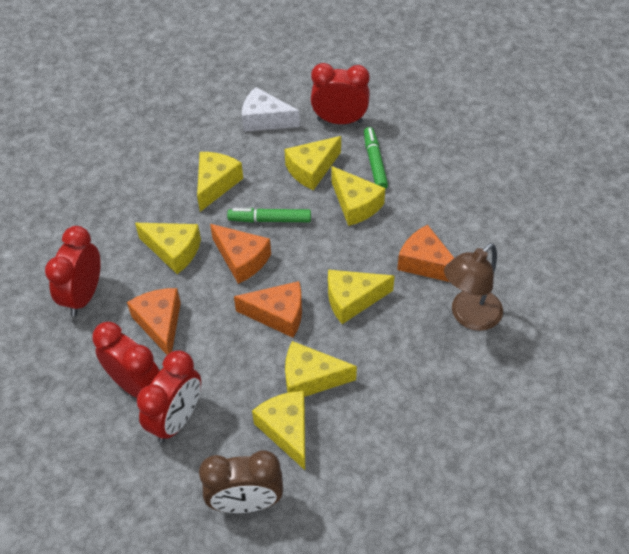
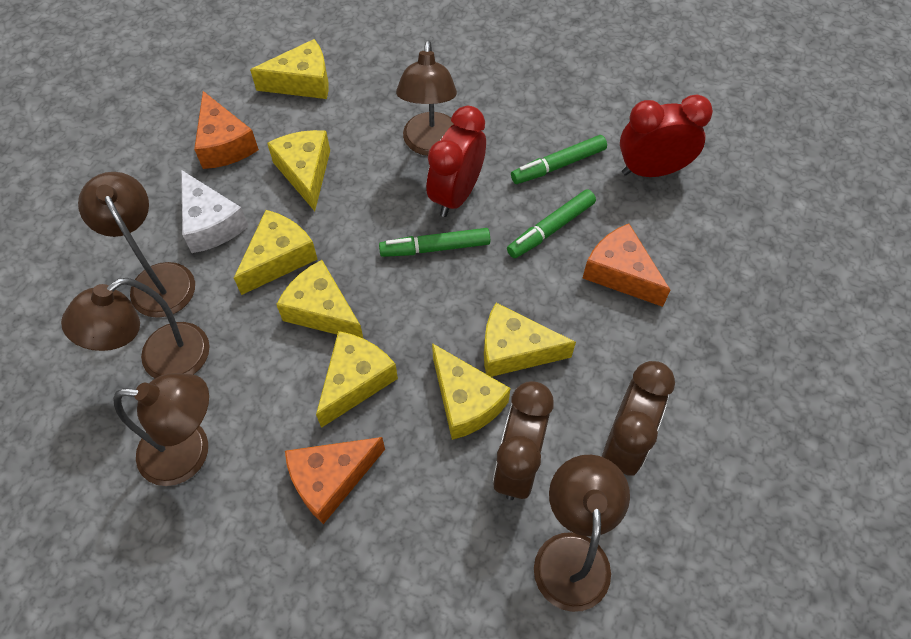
brown clock: [199,450,283,513] = 1 -> [493,381,554,500] [602,361,675,476] = 2
brown lamp: [444,243,503,331] = 1 -> [61,278,210,378] [78,172,195,318] [113,373,209,486] [396,40,457,156] [534,455,630,612] = 5
green marker: [227,208,311,223] [364,127,388,189] = 2 -> [379,228,490,257] [507,189,596,258] [511,135,607,184] = 3
orange cheese: [127,288,181,355] [210,224,271,284] [234,281,302,338] [397,225,454,282] = 4 -> [194,91,259,169] [285,437,385,524] [583,224,670,307] = 3
red clock: [45,226,101,316] [92,322,160,398] [137,350,201,443] [311,63,370,124] = 4 -> [426,106,486,217] [620,95,713,177] = 2

